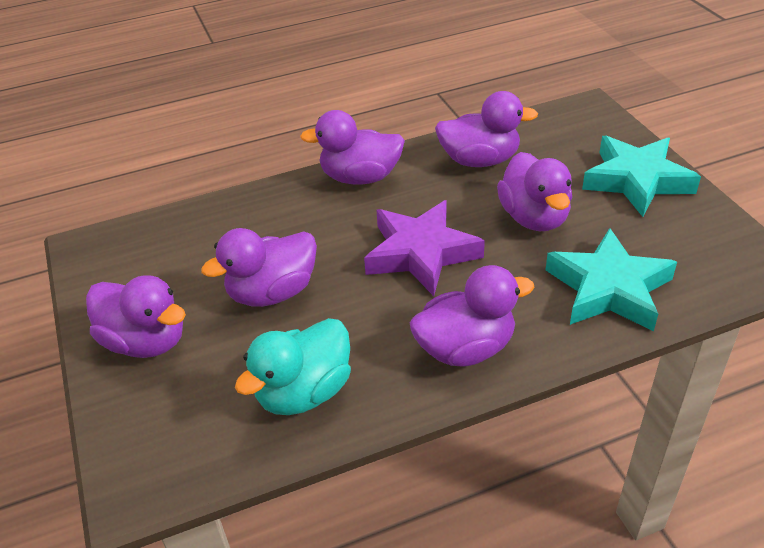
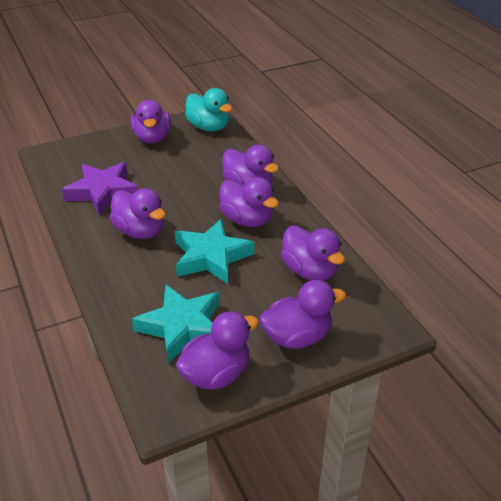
purple duck: [86,275,186,358] [201,228,317,307] [300,110,405,184] [410,265,534,367] [435,91,538,167] [497,152,572,231] = 6 -> [110,188,166,239] [130,100,171,143] [176,311,259,390] [219,177,279,227] [222,145,279,185] [259,280,346,349] [281,226,345,281] = 7

